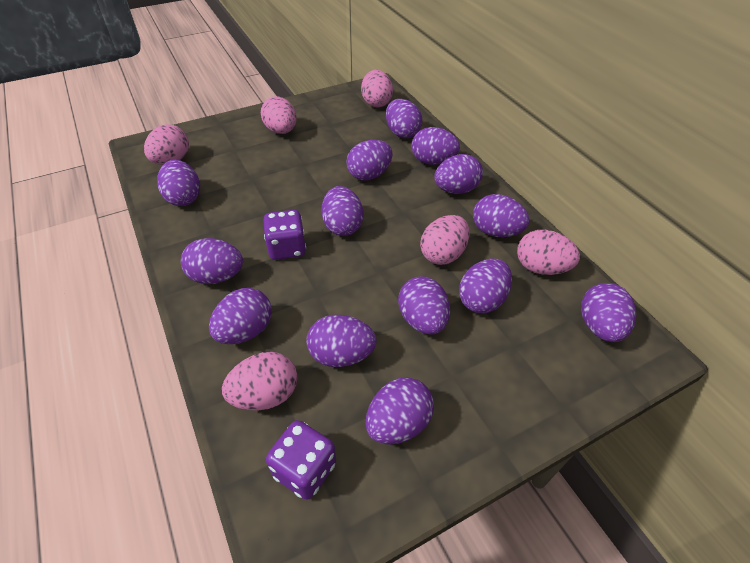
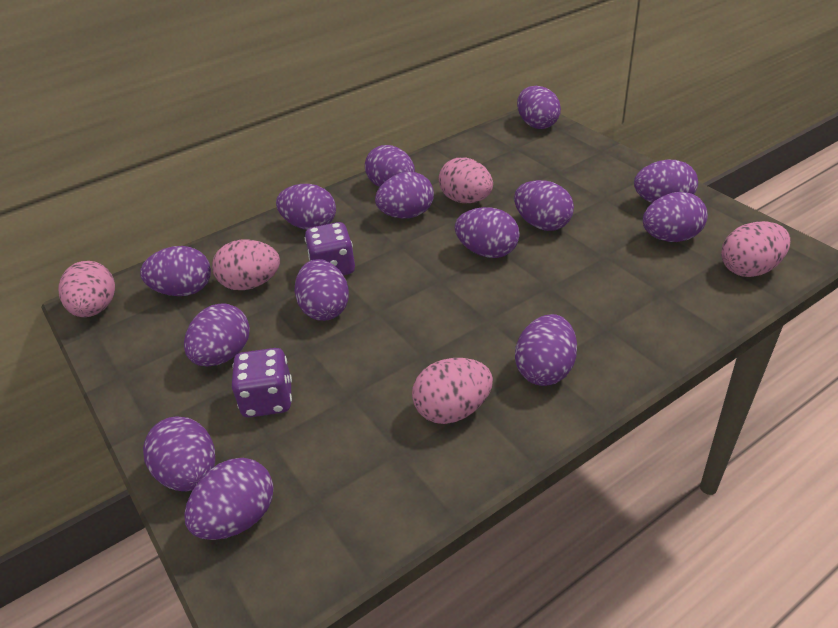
pink egg: [144,124,189,165] [222,352,298,411] [261,96,297,134] [361,70,393,107] [420,215,470,265] [517,230,580,275] = 6 -> [59,261,115,317] [212,240,280,290] [412,358,493,424] [439,157,493,203] [721,221,790,277] = 5

